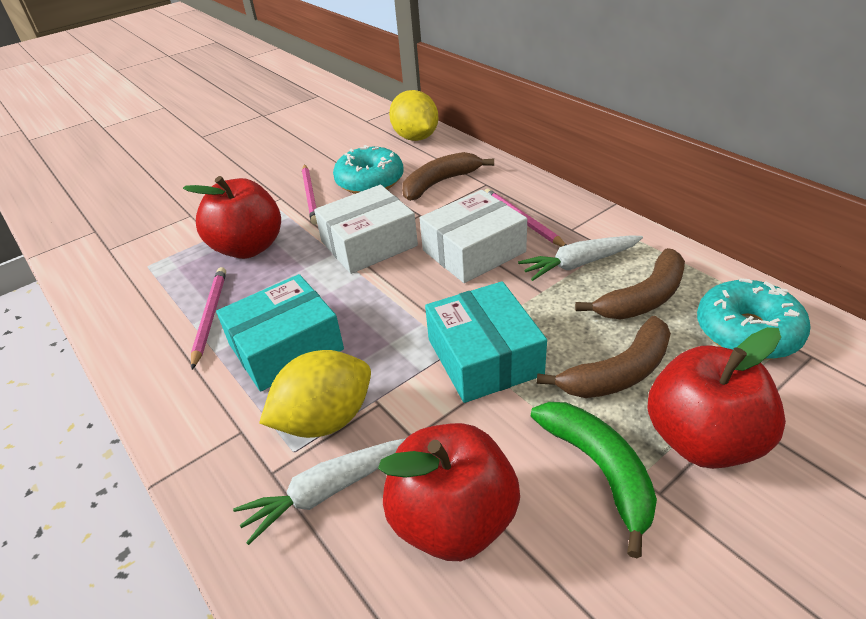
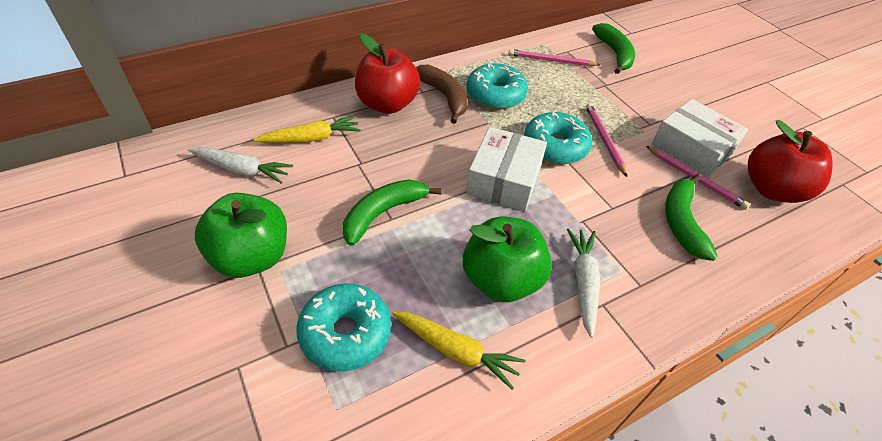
brown banana: [402,152,494,201] [537,316,671,398] [575,248,685,320] = 3 -> [416,65,468,124] = 1
green apple: none = 0 -> [195,193,287,278] [463,216,552,302] = 2
green banana: [531,402,657,558] = 1 -> [343,180,442,246] [592,23,635,74] [665,174,718,261] = 3
red apple: [183,176,281,259] [378,423,520,561] [647,327,786,469] = 3 -> [355,34,420,114] [748,120,833,203] = 2
turquoise box: [216,274,344,392] [425,281,547,403] = 2 -> none = 0
turquoise donut: [333,145,404,194] [697,278,811,360] = 2 -> [296,283,391,372] [467,63,528,109] [524,112,592,164] = 3
yellow carrot: none = 0 -> [254,115,361,143] [392,311,525,390] = 2
yellow lemon: [259,350,371,438] [389,90,438,141] = 2 -> none = 0

